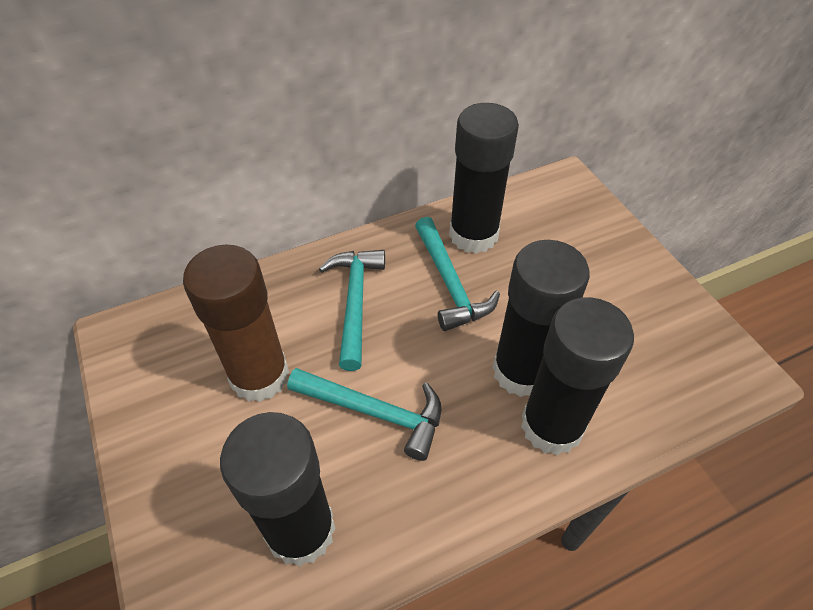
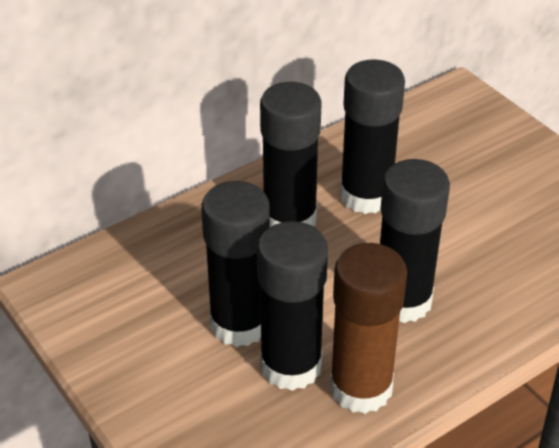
black glue stick: [220,412,336,567] [449,103,519,254] [492,240,590,397] [521,297,634,455] = 4 -> [201,181,270,347] [257,221,328,391] [260,82,321,227] [340,60,405,214] [380,159,450,323] = 5
turquoise hammer: [287,368,441,461] [319,250,385,371] [415,217,500,331] = 3 -> none = 0

